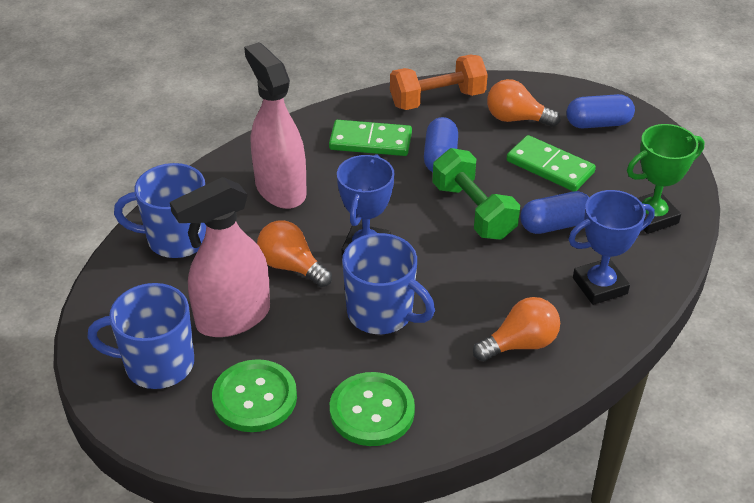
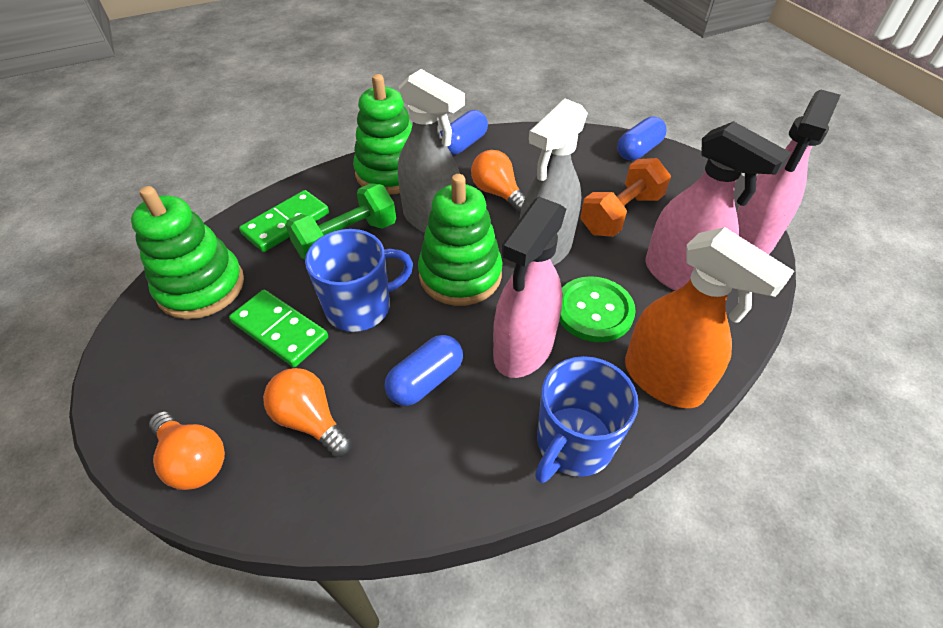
blue mug: [88,283,194,389] [114,163,206,258] [342,233,435,334] = 3 -> [305,229,413,332] [535,356,639,483] = 2
blue trophy: [337,154,395,257] [568,190,655,305] = 2 -> none = 0
green button: [212,359,297,432] [330,372,415,446] = 2 -> [559,276,636,342] = 1
green stacking toy: none = 0 -> [131,186,244,319] [353,74,412,195] [418,174,503,306] = 3
green trophy: [627,124,705,234] = 1 -> none = 0
grey spray bottle: none = 0 -> [398,69,465,233] [520,99,588,266] = 2
orange spray bottle: none = 0 -> [625,227,794,408] = 1
pink spray bottle: [170,177,270,337] [244,42,307,209] = 2 -> [493,197,566,378] [645,121,791,291] [737,89,841,255] = 3

